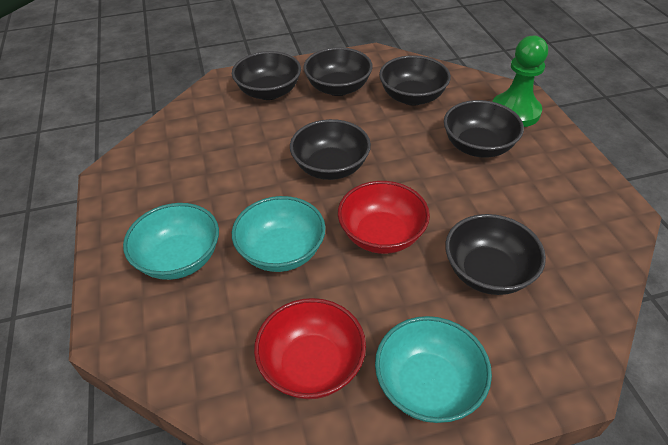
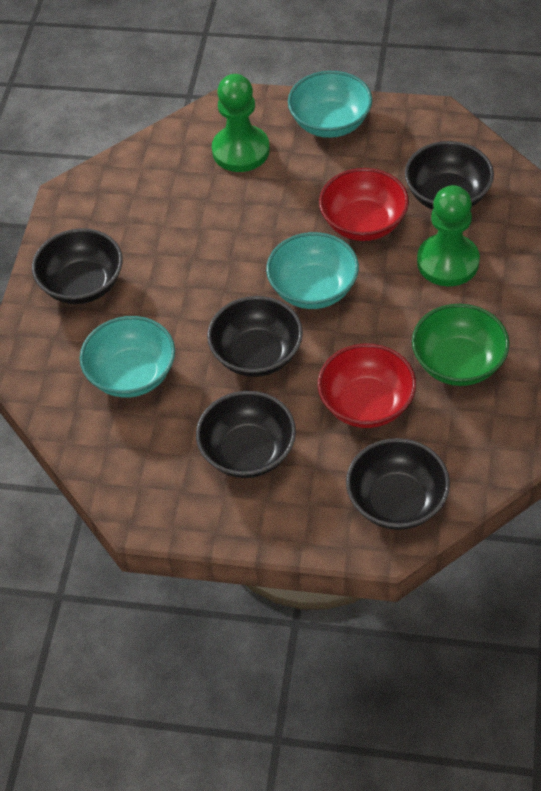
black bowl: [232,51,301,100] [290,119,371,180] [304,47,373,96] [379,55,451,106] [444,100,524,157] [445,214,546,295] = 6 -> [32,228,123,304] [196,391,296,478] [207,296,303,377] [346,438,450,530] [405,141,494,210] = 5
green bowl: none = 0 -> [412,304,510,386] = 1
green pawn: [492,36,548,127] = 1 -> [212,74,270,172] [417,185,480,286] = 2

